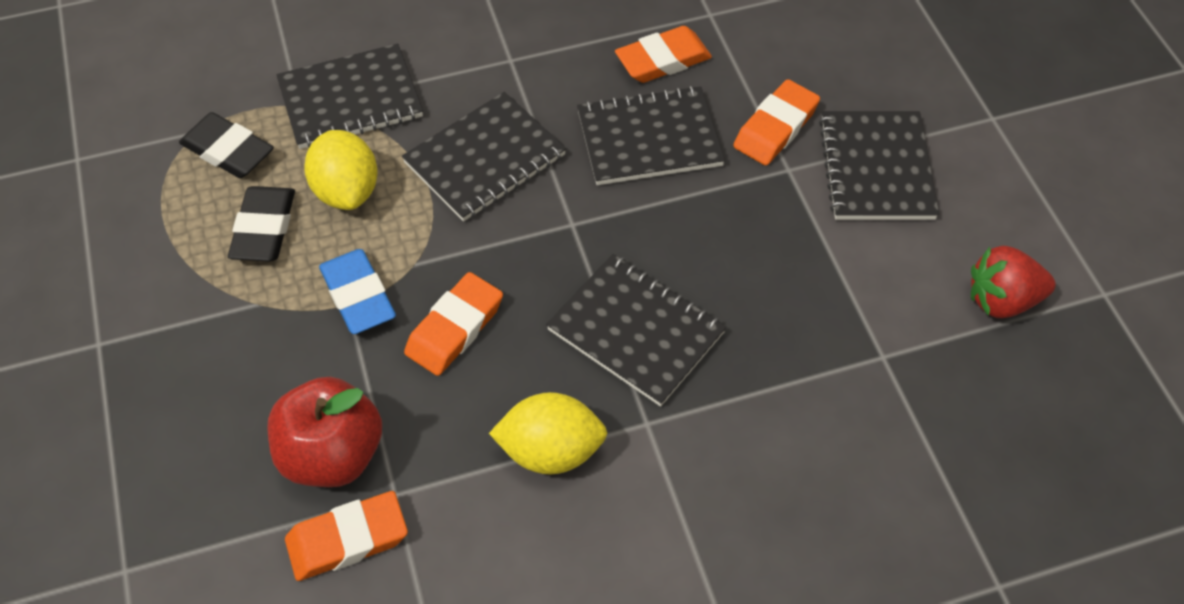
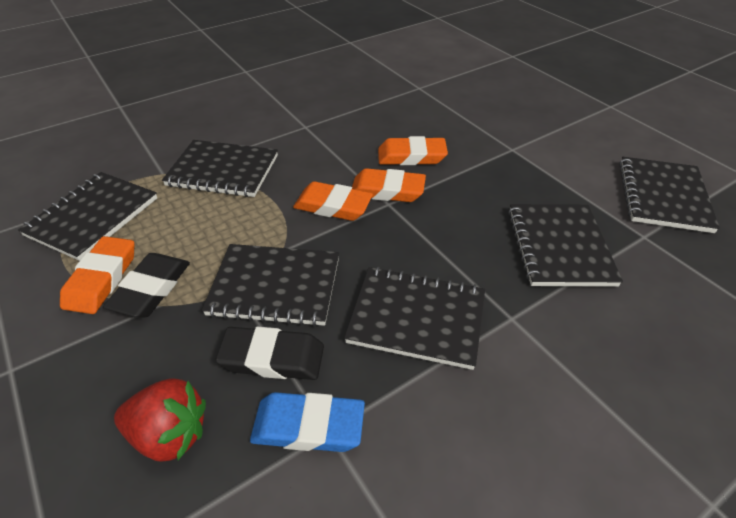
black notebook: [276,43,423,149] [402,92,566,222] [546,254,727,407] [577,86,725,185] [819,111,939,220] = 5 -> [18,172,157,261] [162,140,278,197] [202,244,339,327] [344,267,485,370] [508,204,623,287] [619,157,720,233] = 6
red apple: [267,377,382,487] = 1 -> none = 0
yellow lemon: [304,130,377,210] [489,392,607,475] = 2 -> none = 0

